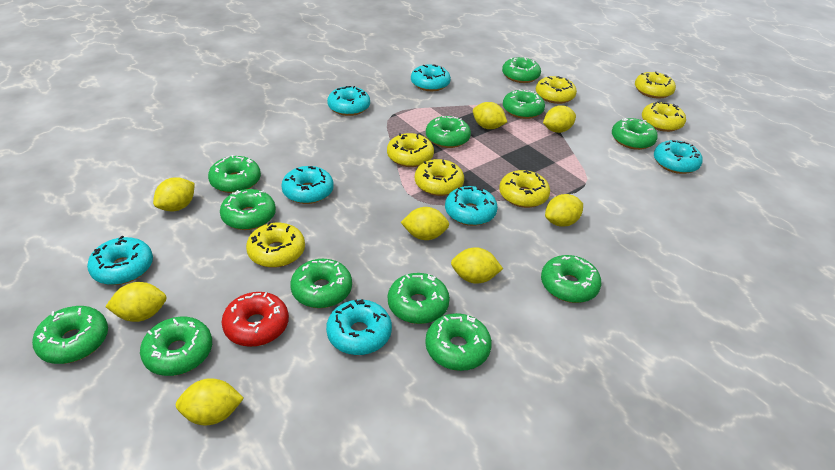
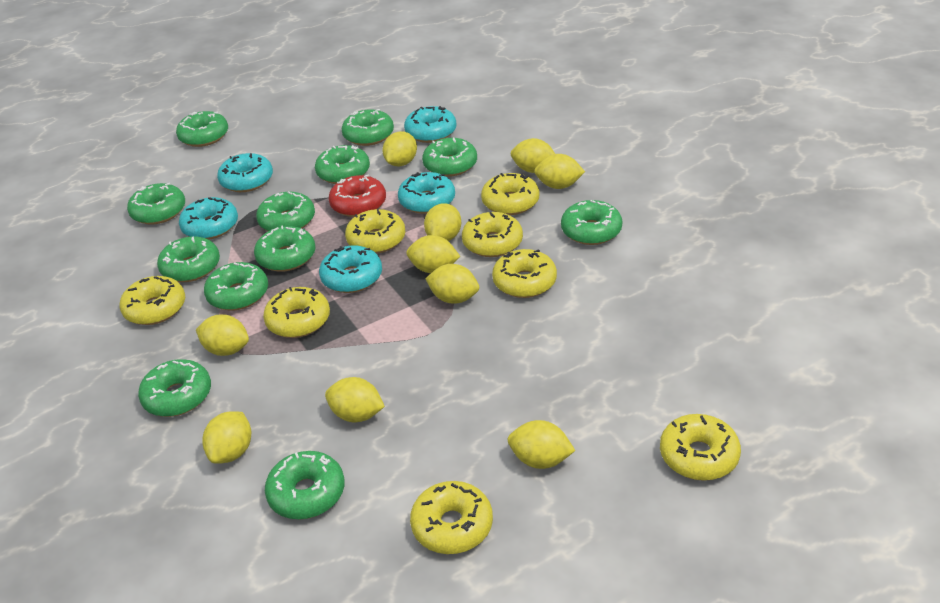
turquoise donut: [87,236,153,285] [281,166,334,204] [326,299,392,355] [327,86,370,116] [411,65,451,91] [445,186,498,226] [654,140,703,174] = 7 -> [179,197,238,240] [217,153,273,192] [319,246,382,293] [398,172,455,214] [404,106,456,143] = 5
yellow donut: [246,222,305,268] [387,133,434,167] [415,159,464,196] [499,170,550,208] [536,76,577,104] [635,72,676,99] [642,101,686,132] = 7 -> [120,276,185,325] [263,287,330,338] [345,209,405,254] [410,481,493,554] [462,212,523,257] [481,173,539,215] [492,249,557,298] [660,414,741,481] = 8
yellow lemon: [105,282,167,322] [153,177,195,211] [176,378,244,425] [401,207,449,240] [451,247,503,284] [473,102,507,129] [543,105,576,133] [545,194,583,227] = 8 -> [196,314,249,356] [202,411,251,464] [325,377,385,422] [382,131,417,166] [406,235,461,273] [424,203,461,241] [425,264,479,304] [508,420,576,469] [511,138,555,173] [534,154,585,189] = 10

